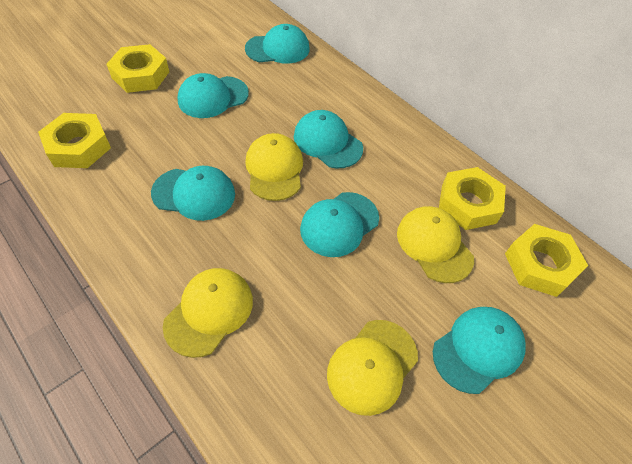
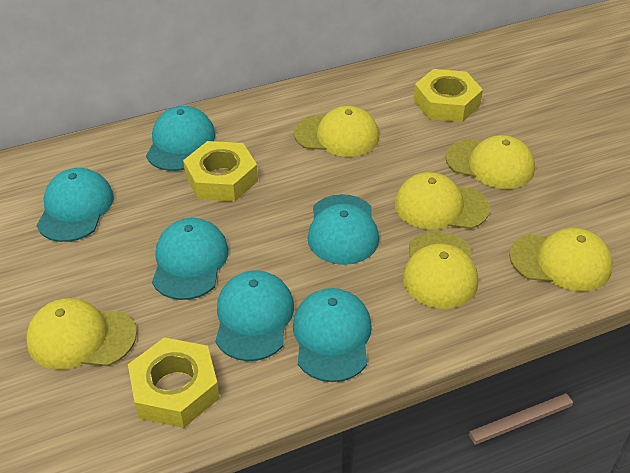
yellow cap: [163,268,253,358] [245,133,303,201] [327,320,418,416] [397,206,474,283] = 4 -> [26,298,137,370] [294,106,379,157] [395,172,490,230] [403,232,478,309] [446,135,535,189] [509,228,613,291] = 6
yellow nut: [38,113,111,168] [107,44,169,93] [439,167,506,230] [505,224,588,297] = 4 -> [128,337,220,428] [183,141,258,202] [414,69,483,122] = 3

